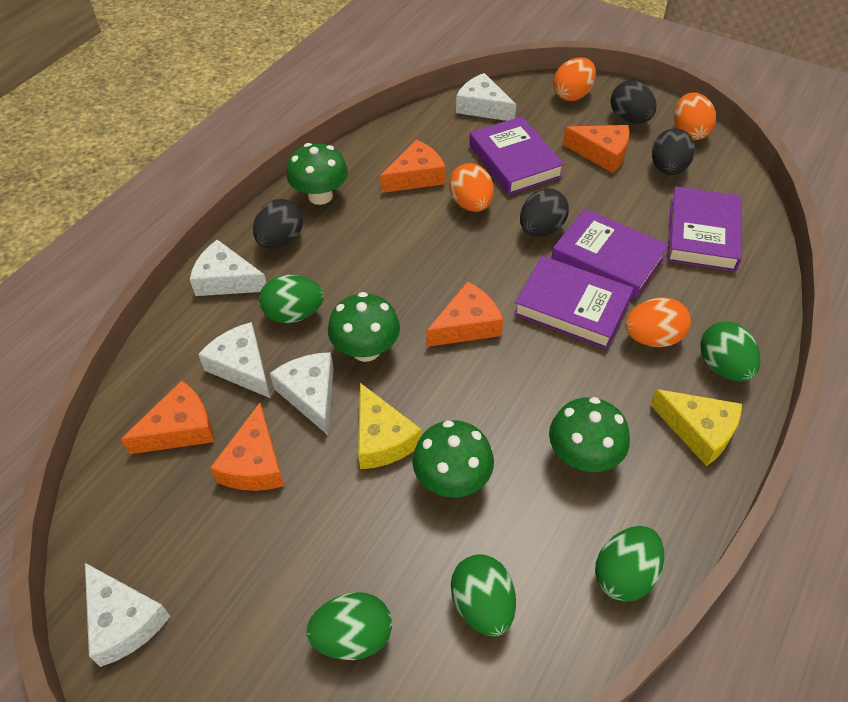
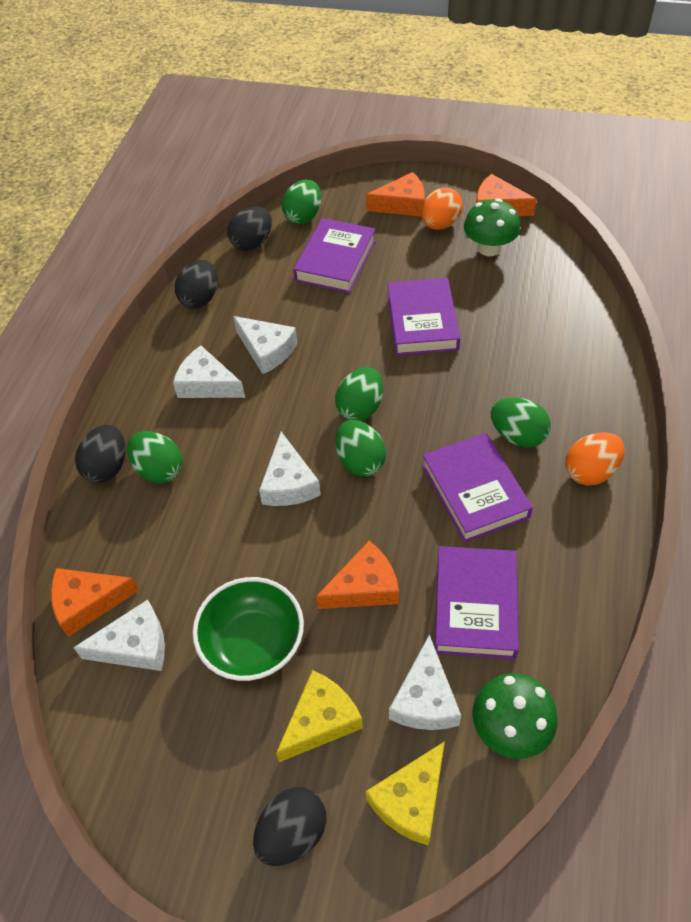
green bowl: none = 0 -> [192,577,304,681] = 1
green mushroom: [287,143,348,205] [328,292,400,362] [412,420,494,498] [549,397,630,472] = 4 -> [464,198,521,256] [472,673,558,759] = 2
orange cheese: [121,381,214,454] [210,403,284,491] [380,139,446,193] [427,281,503,347] [562,125,630,173] = 5 -> [51,568,139,637] [316,541,399,609] [366,172,425,217] [476,174,537,216] = 4
orange egg: [449,163,494,212] [553,58,596,101] [625,297,691,347] [674,92,716,140] = 4 -> [421,187,463,230] [565,432,625,486] = 2

